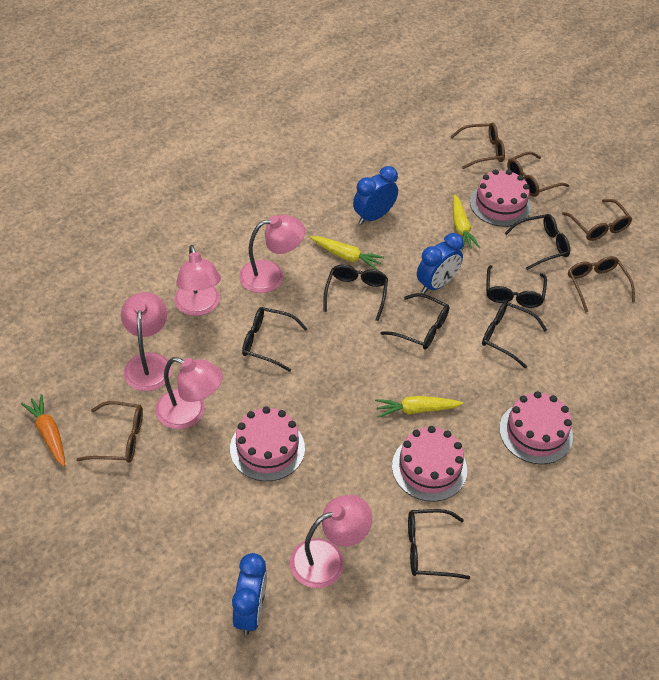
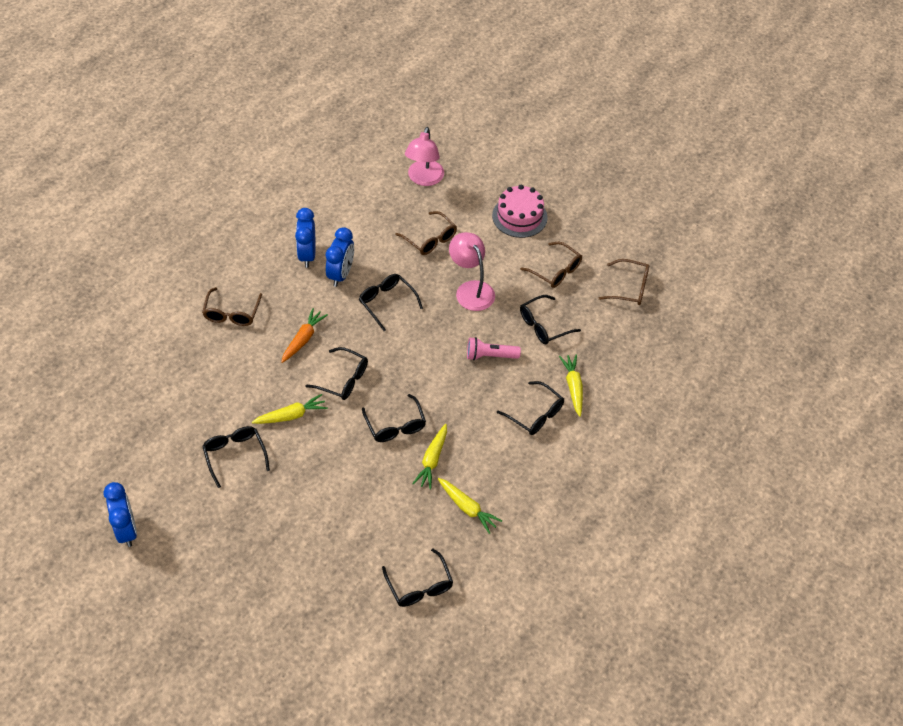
brown glasses: [77,401,143,463] [450,123,505,169] [507,152,569,197] [562,199,632,241] [568,256,635,313] = 5 -> [202,287,262,326] [396,211,457,255] [520,242,582,288] [599,259,649,305] = 4
pink cake: [230,406,305,481] [392,426,467,502] [470,169,531,227] [499,391,573,464] = 4 -> [492,185,548,238] = 1
pink flashlight: none = 0 -> [467,337,521,361] = 1
pink lamp: [121,292,172,391] [155,357,223,429] [174,245,221,316] [239,215,305,293] [290,495,372,588] = 5 -> [405,127,444,186] [449,232,495,311] = 2
yellow carrot: [310,236,384,270] [375,396,463,418] [453,194,480,250] = 3 -> [252,394,328,424] [412,424,447,489] [438,478,502,534] [559,354,583,417] = 4

